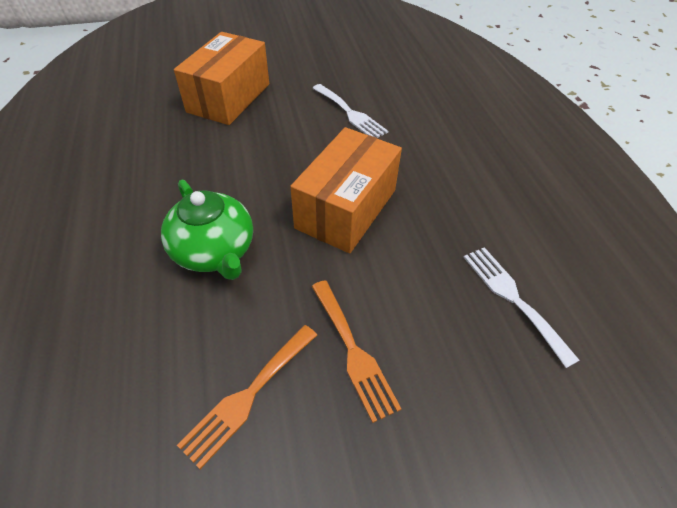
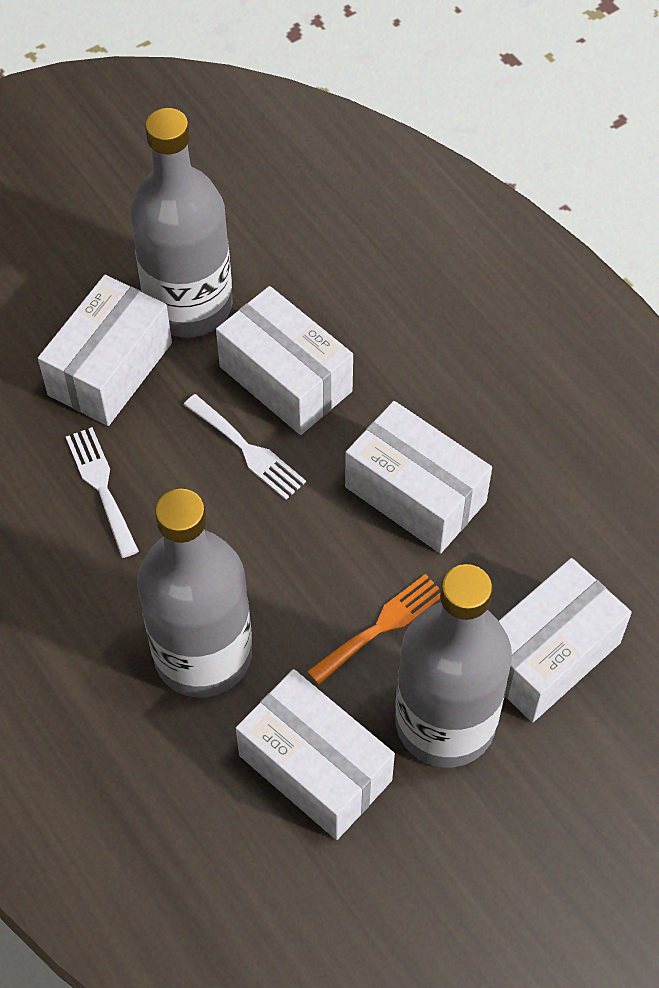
green teapot: [161,180,253,280] = 1 -> none = 0
grey bottle: none = 0 -> [130,108,233,338] [137,489,252,698] [395,564,512,768] = 3
orange box: [174,32,269,125] [290,127,402,253] = 2 -> none = 0
orange fork: [177,325,317,469] [311,280,401,423] = 2 -> [307,574,441,685] = 1
white box: none = 0 -> [38,275,172,426] [216,286,353,435] [236,669,395,840] [345,401,492,554] [499,558,632,722] = 5

